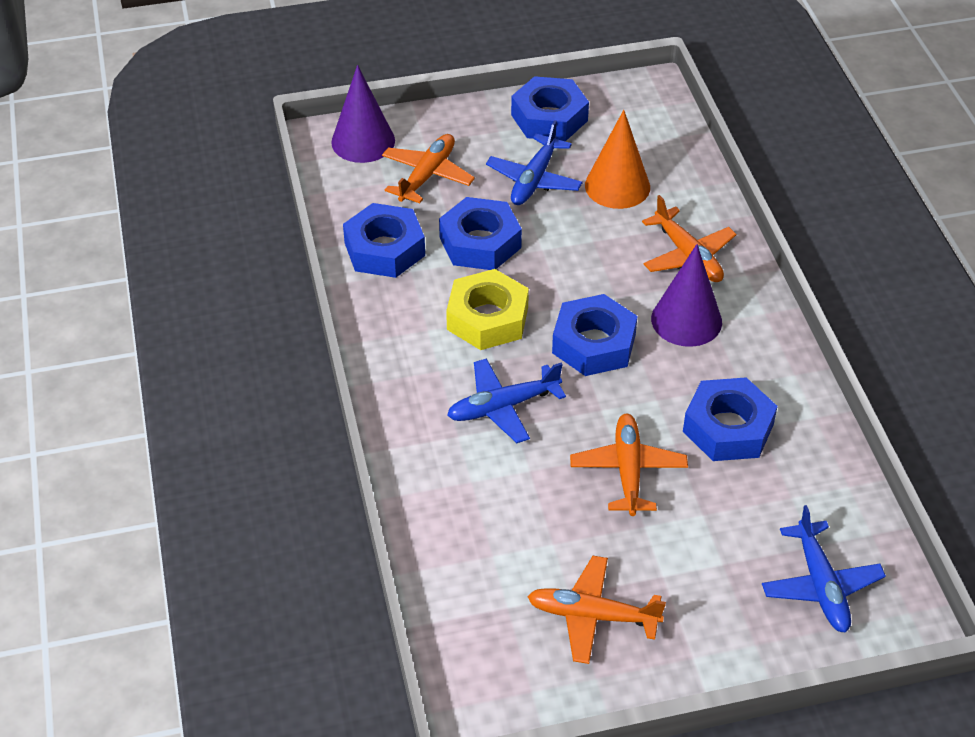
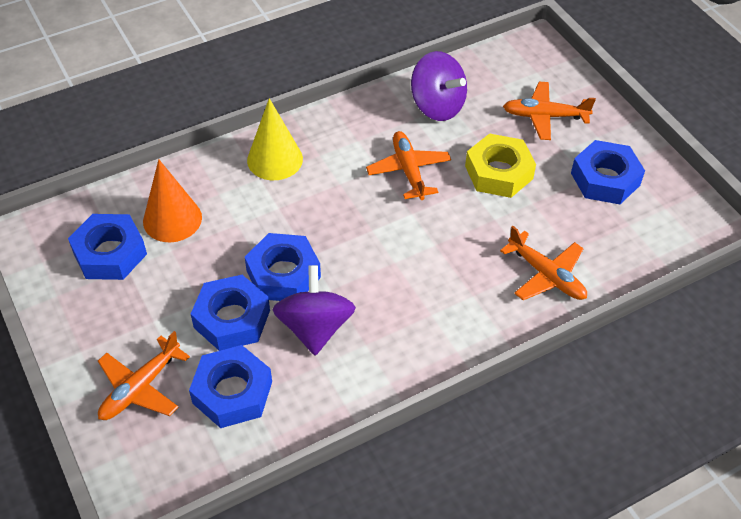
blue plane: [447,358,566,443] [486,120,583,205] [762,505,886,633] = 3 -> none = 0
purple cone: [331,65,395,163] [651,244,722,347] = 2 -> none = 0
purple spinning top: none = 0 -> [272,265,356,355] [411,51,467,121] = 2
yellow cone: none = 0 -> [247,98,303,180] = 1

